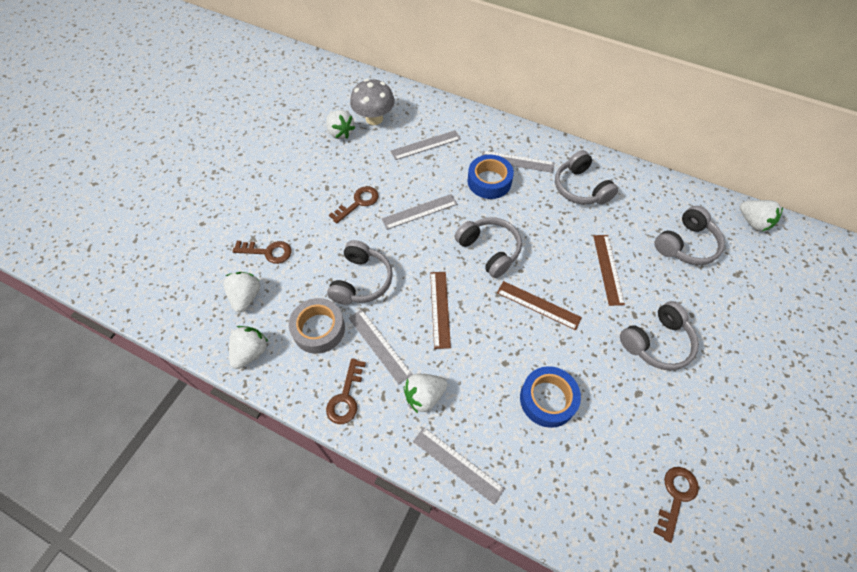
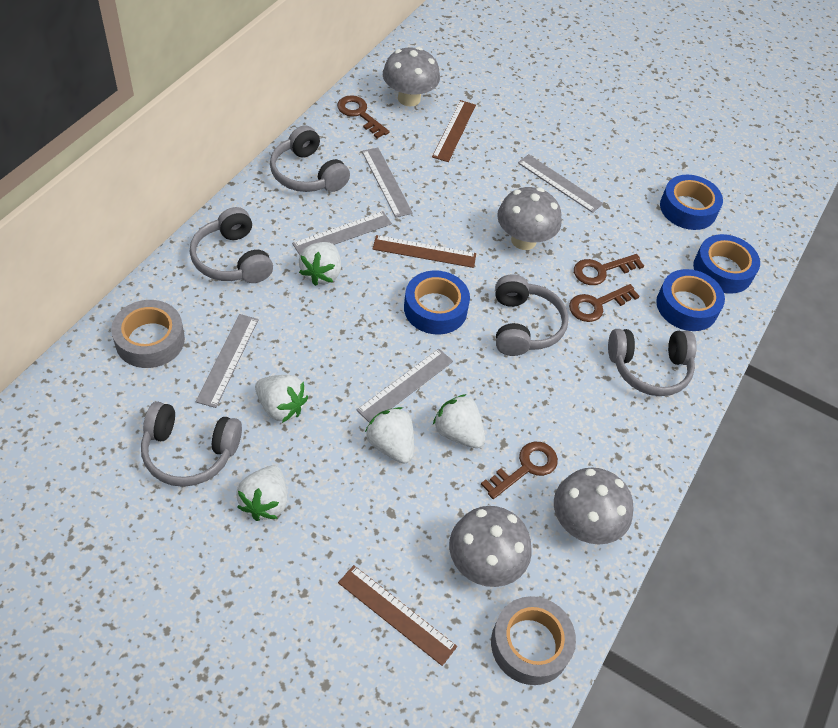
blue tape: [468,155,514,199] [520,366,581,428] = 2 -> [404,270,470,335] [656,269,725,331] [660,175,723,230] [693,234,760,294] = 4
grey mushroom: [350,79,395,125] = 1 -> [383,47,440,106] [449,506,532,587] [497,187,562,250] [554,467,634,545] = 4
grey tape: [289,298,345,354] = 1 -> [111,300,185,368] [491,596,576,685] = 2

